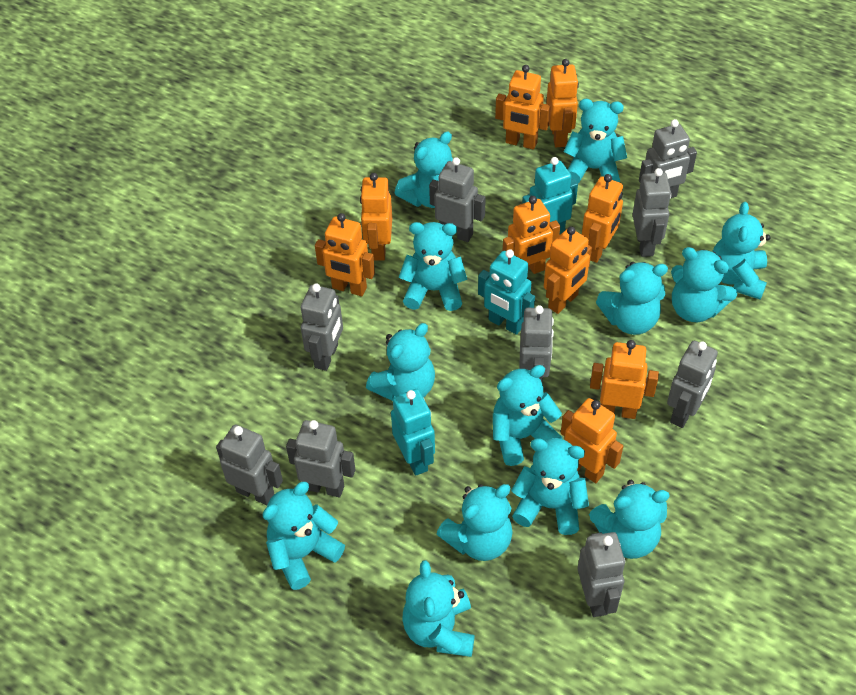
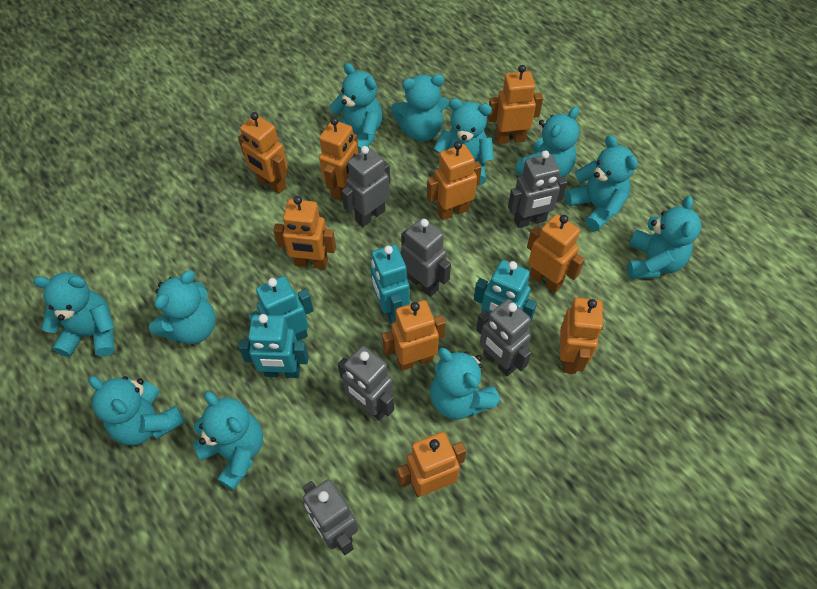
grey robot: [216,425,283,505] [286,420,355,497] [301,283,343,371] [429,157,486,242] [519,305,554,382] [578,532,625,617] [632,168,671,257] [639,119,697,198] [667,341,718,428] = 9 -> [303,479,358,555] [338,346,394,421] [341,146,390,227] [401,218,451,297] [476,299,531,376] [508,150,568,228] = 6
turquoise robot: [391,389,435,476] [478,249,535,335] [522,157,578,234] = 3 -> [238,314,309,378] [248,276,314,341] [370,245,410,324] [474,260,537,322] = 4
turquoise teddy bear: [263,482,345,590] [366,323,435,401] [395,132,453,208] [399,222,467,311] [402,560,475,657] [437,484,513,561] [493,365,562,466] [511,438,589,535] [563,99,627,183] [589,480,670,559] [596,262,668,335] [671,247,737,322] [712,202,771,300] = 13 -> [33,273,114,357] [89,376,185,445] [149,270,216,344] [193,391,263,491] [329,63,382,153] [391,74,449,141] [430,348,500,420] [434,98,494,186] [515,106,579,177] [565,135,638,231] [627,196,701,279] = 11

